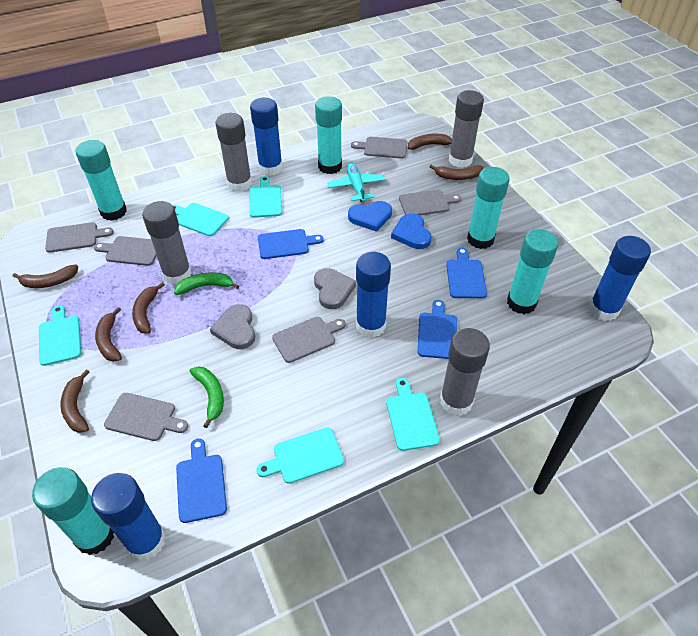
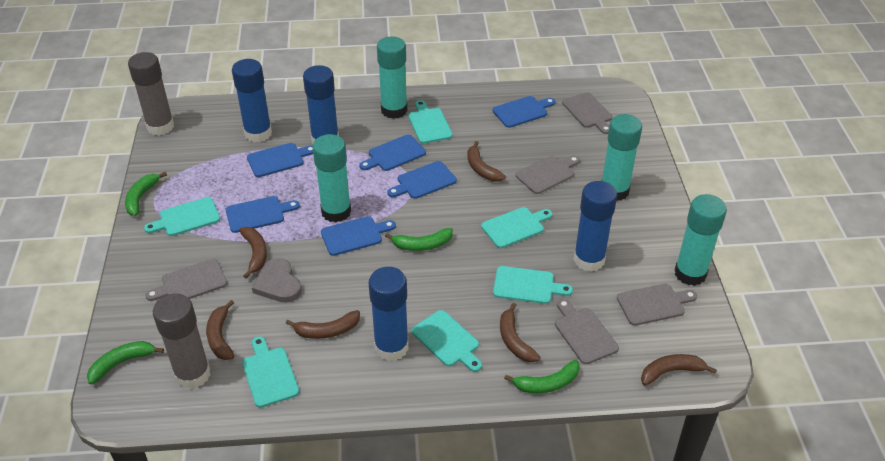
blue cutting board: [176,438,227,523] [258,229,324,259] [418,300,457,359] [446,247,487,298] = 4 -> [226,196,300,233] [247,143,313,177] [321,216,396,256] [359,135,426,171] [387,161,457,199] [493,96,555,128] = 6
blue heart: [348,201,392,232] [391,213,432,249] = 2 -> none = 0
green banana: [174,272,239,295] [189,366,224,428] = 2 -> [87,341,164,385] [125,172,167,216] [385,228,453,251] [504,360,580,393] = 4
grey cutting board: [45,222,114,253] [94,236,157,266] [104,393,188,441] [272,317,346,363] [351,137,407,159] [399,190,461,216] = 6 -> [145,259,227,301] [516,156,580,194] [555,299,619,364] [562,92,613,134] [617,284,697,326] = 5
grey glue stick: [142,201,192,285] [216,113,252,192] [440,328,490,416] [449,90,484,168] = 4 -> [128,52,174,136] [153,294,211,389] = 2
grey heart: [210,304,255,349] [314,268,356,309] = 2 -> [252,258,302,303] = 1
turquoise cutting board: [39,305,81,366] [173,203,229,236] [249,176,282,218] [257,427,344,484] [386,378,440,451] = 5 -> [144,197,220,236] [242,336,299,408] [409,100,453,144] [412,310,482,372] [481,207,553,248] [493,266,573,304] = 6
turquoise glue stick: [32,467,114,555] [76,140,127,221] [315,96,342,174] [467,167,510,249] [507,229,558,314] = 5 -> [312,134,351,223] [377,36,408,119] [602,114,642,201] [674,194,727,286] = 4
turquoise plane: [327,162,385,202] = 1 -> none = 0

